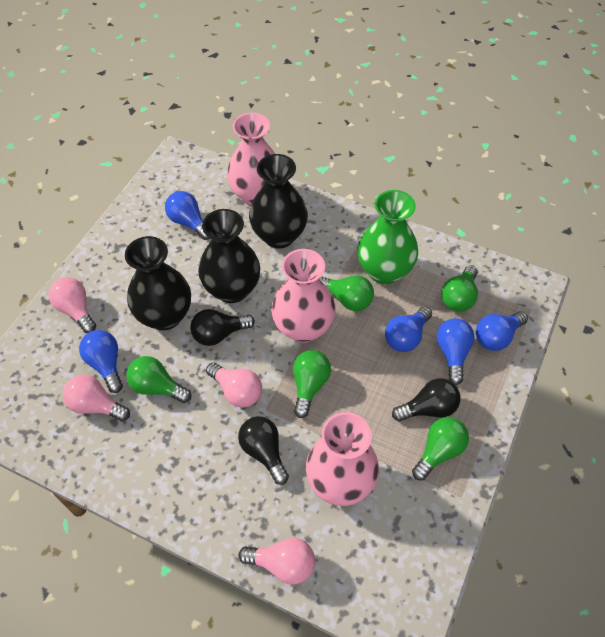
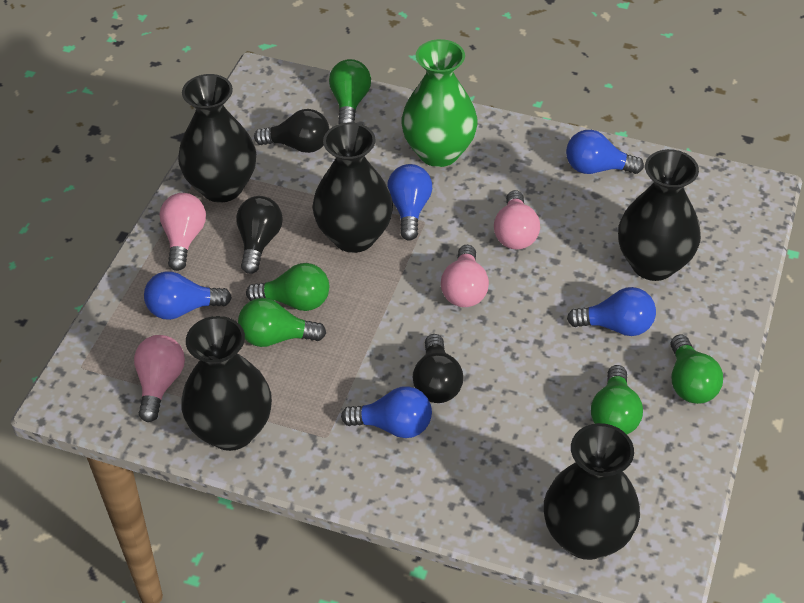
black vase: [125,236,191,330] [198,209,260,303] [249,154,308,249] = 3 -> [178,74,256,203] [181,316,272,451] [312,122,393,253] [544,423,640,560] [618,149,701,281] = 5
pink vase: [227,113,275,206] [271,249,336,343] [306,412,379,506] = 3 -> none = 0

